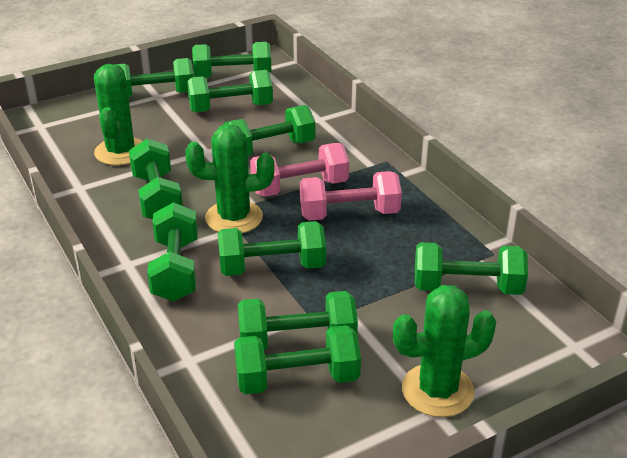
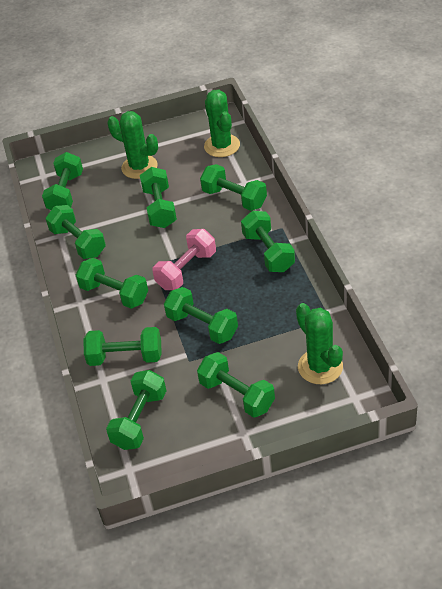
pink dumbbell: [250,143,349,197] [300,171,402,221] = 2 -> [152,229,216,290] = 1

